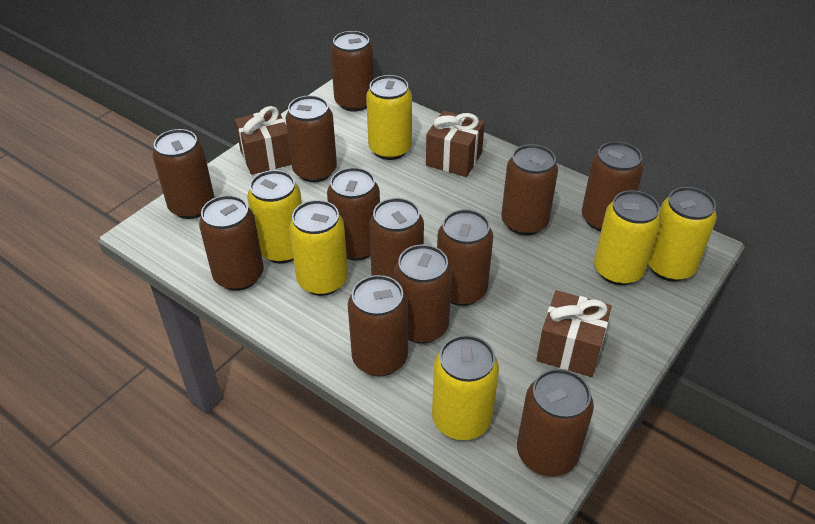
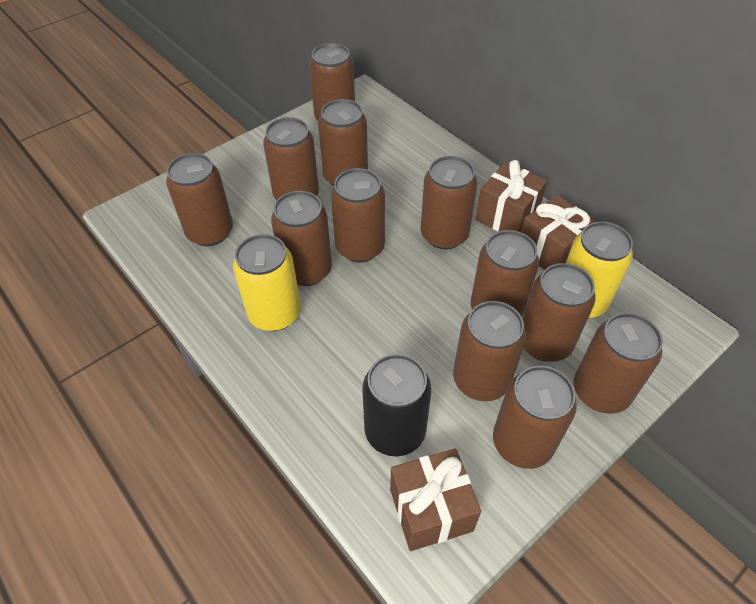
black can: none = 0 -> [362,354,431,456] = 1
yellow can: [247,170,302,263] [289,200,348,296] [366,75,412,160] [432,335,499,440] [594,190,661,285] [648,187,717,281] = 6 -> [233,234,301,331] [566,222,633,318] = 2

